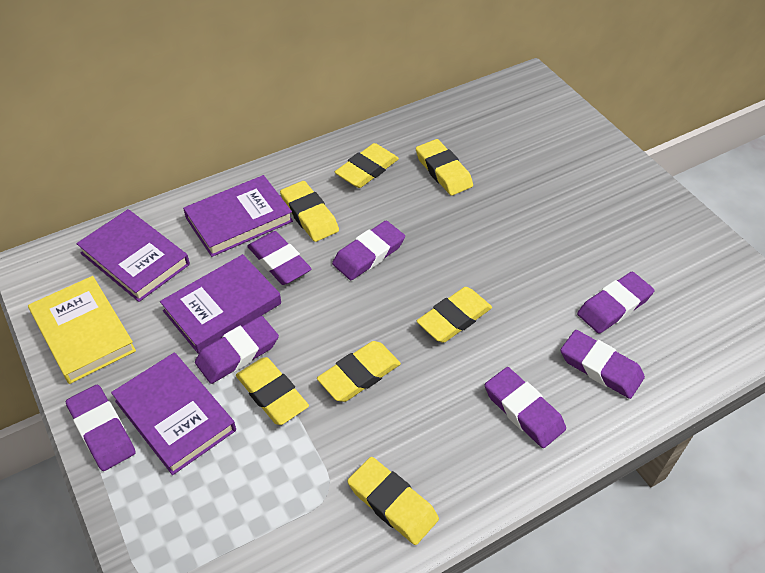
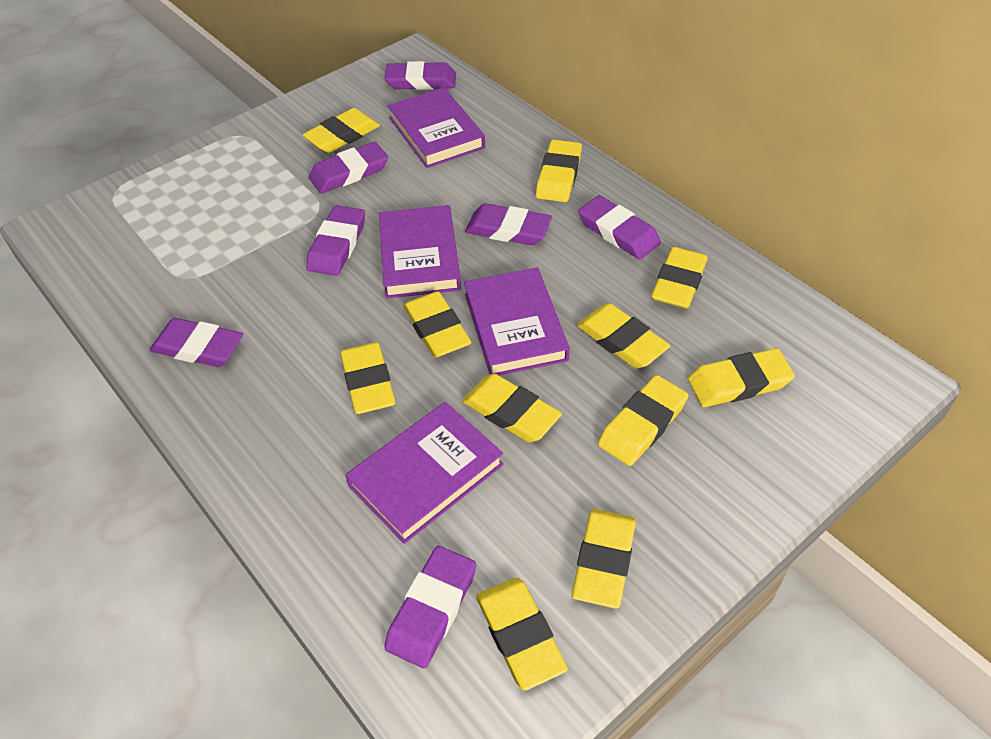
yellow book: [28,276,136,384] = 1 -> none = 0
yellow eraser: [236,357,309,425] [280,181,339,242] [317,341,401,402] [335,143,399,188] [347,457,439,545] [416,139,473,196] [417,287,492,343] = 7 -> [303,108,380,153] [340,342,396,414] [403,291,471,358] [462,373,562,442] [476,578,568,691] [536,140,582,202] [572,509,636,609] [577,303,670,369] [598,375,689,466] [651,247,708,309] [688,348,795,407] = 11

